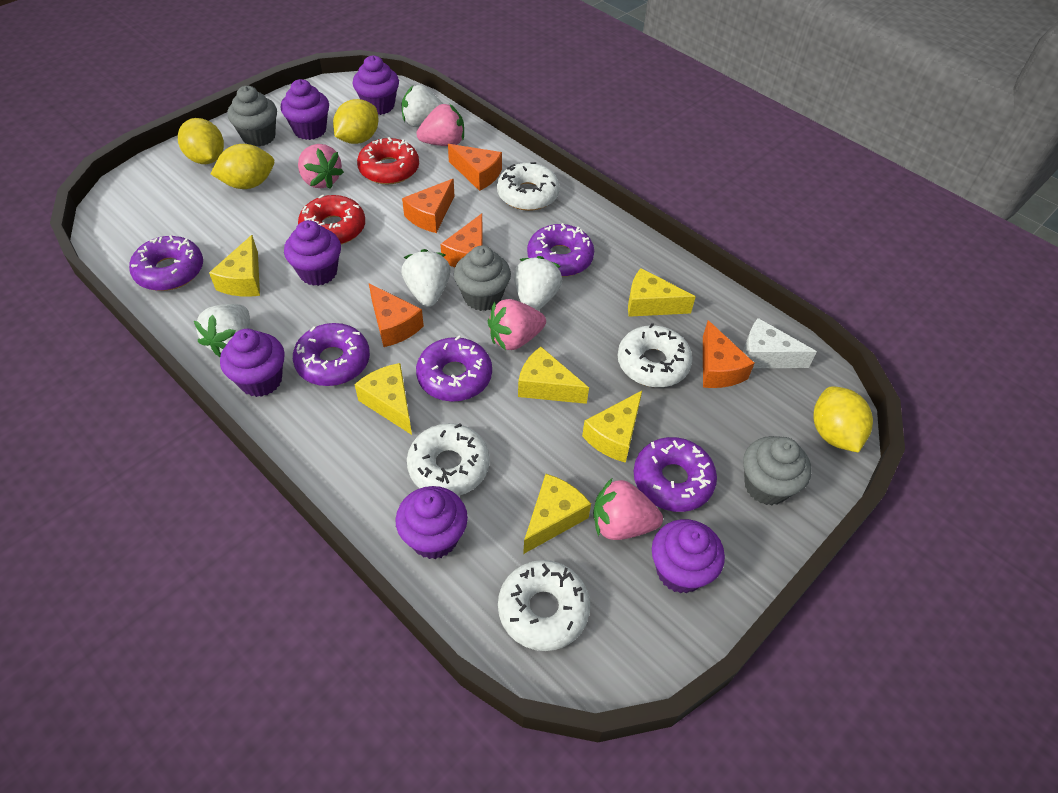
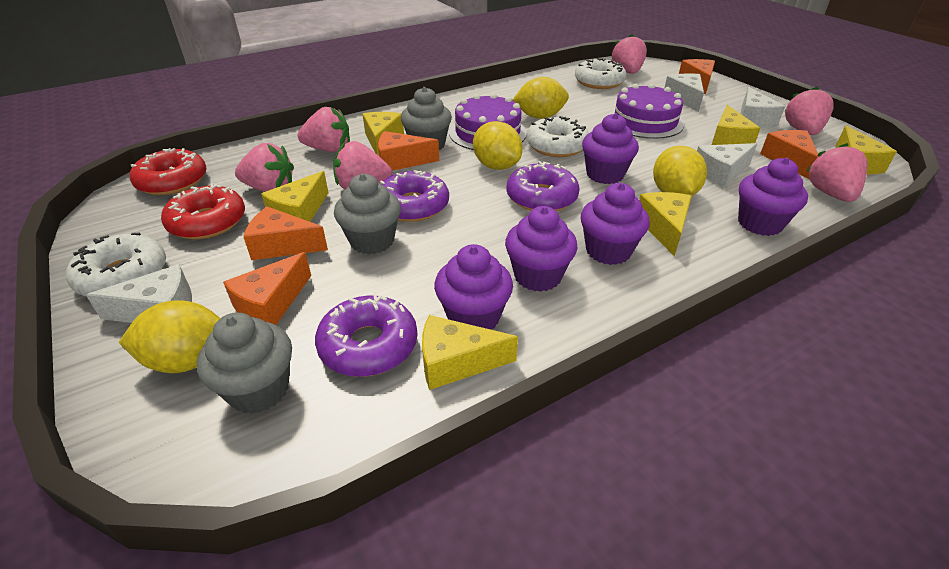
pink strawberry: [298,144,344,189] [416,104,464,146] [488,299,546,350] [593,478,663,540] = 4 -> [235,143,294,192] [297,107,350,152] [333,141,392,189] [612,34,647,74] [785,87,834,135] [807,143,868,202] = 6
purple cake: none = 0 -> [449,93,527,150] [608,83,684,139] = 2
purple cupcake: [220,329,285,397] [281,79,329,140] [284,220,341,286] [353,55,399,115] [395,486,468,559] [652,519,725,594] = 6 -> [434,244,513,330] [505,206,577,292] [581,183,650,265] [582,113,639,184] [738,158,808,236] = 5
purple donut: [129,235,203,291] [293,323,370,386] [416,336,492,402] [527,223,594,277] [634,437,717,512] = 5 -> [315,293,417,377] [380,170,449,222] [506,161,580,211] = 3
white cheese: [743,318,817,368] = 1 -> [86,265,192,323] [664,74,704,112] [697,143,757,187] [741,87,785,127] = 4
white donut: [407,423,490,496] [497,162,560,211] [498,560,590,651] [618,323,692,387] = 4 -> [66,232,166,296] [526,116,589,157] [575,58,626,89] = 3
white strawberry: [194,304,250,357] [402,85,443,127] [402,249,451,307] [514,256,562,310] = 4 -> none = 0

